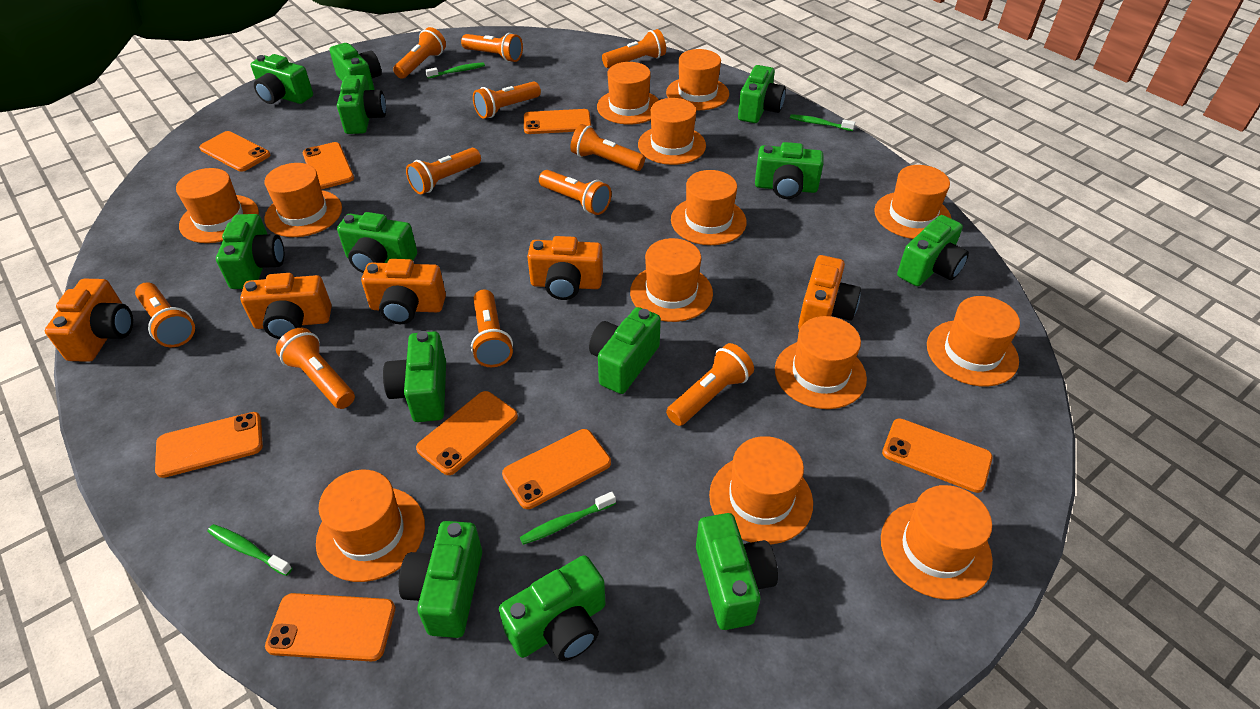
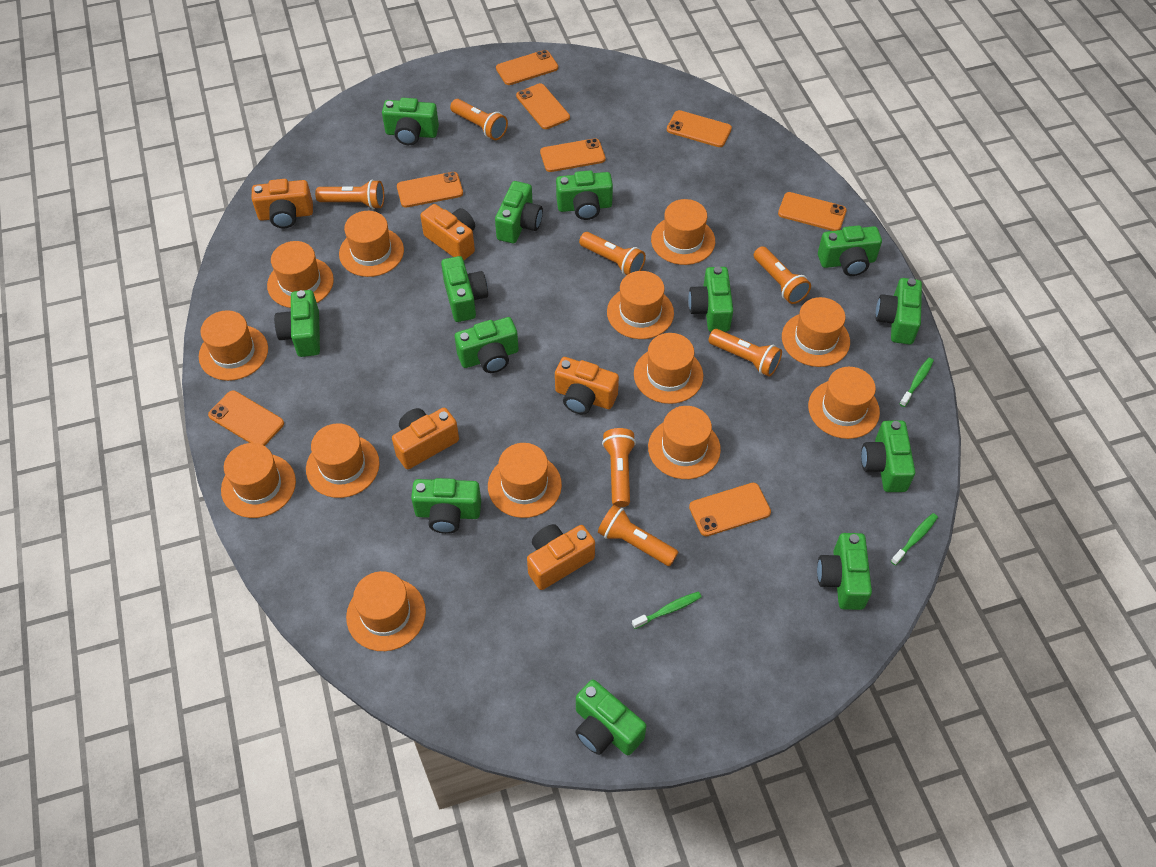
green toothbrush: [207,524,292,576] [425,62,485,79] [520,492,616,545] [790,114,855,131] = 4 -> [632,592,702,629] [891,513,938,565] [900,358,934,407] = 3
orange flashlight: [135,282,195,347] [276,328,355,409] [393,27,446,79] [406,148,481,194] [461,33,523,62] [471,289,513,367] [473,81,541,119] [539,170,611,215] [570,124,645,171] [602,29,666,68] [666,343,754,426] = 11 -> [315,180,384,209] [450,99,508,140] [579,232,646,276] [598,505,678,566] [602,428,636,507] [708,329,782,377] [754,246,811,304] = 7

